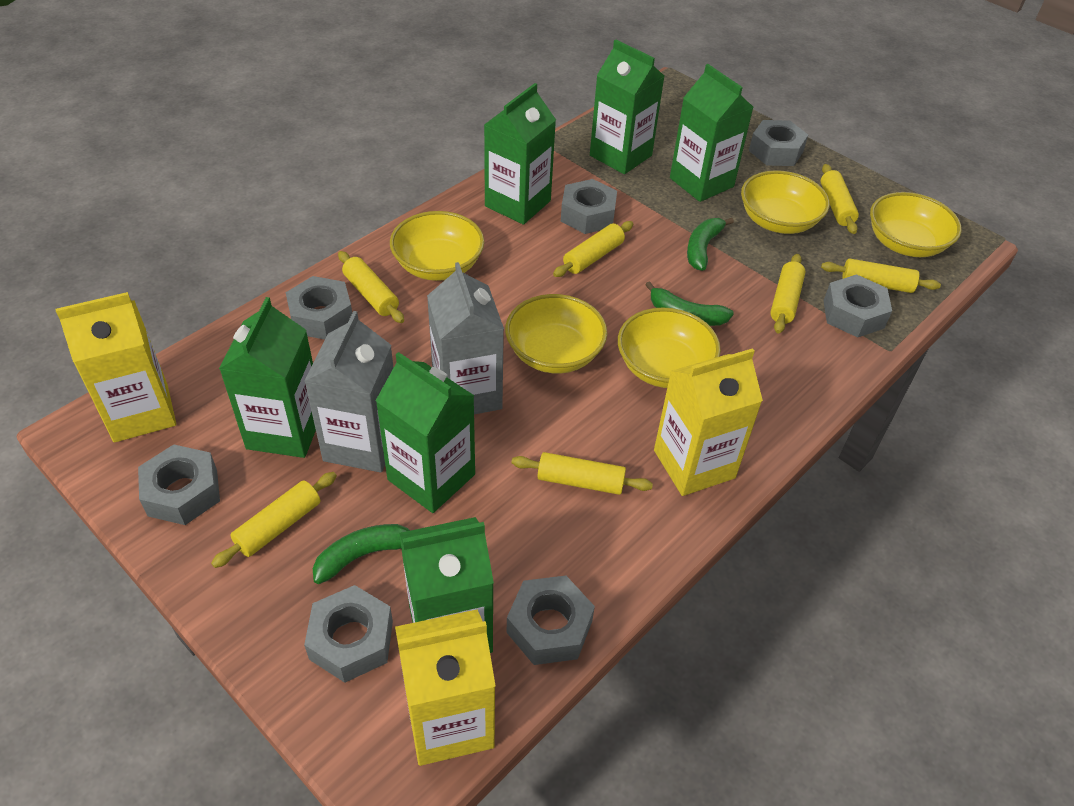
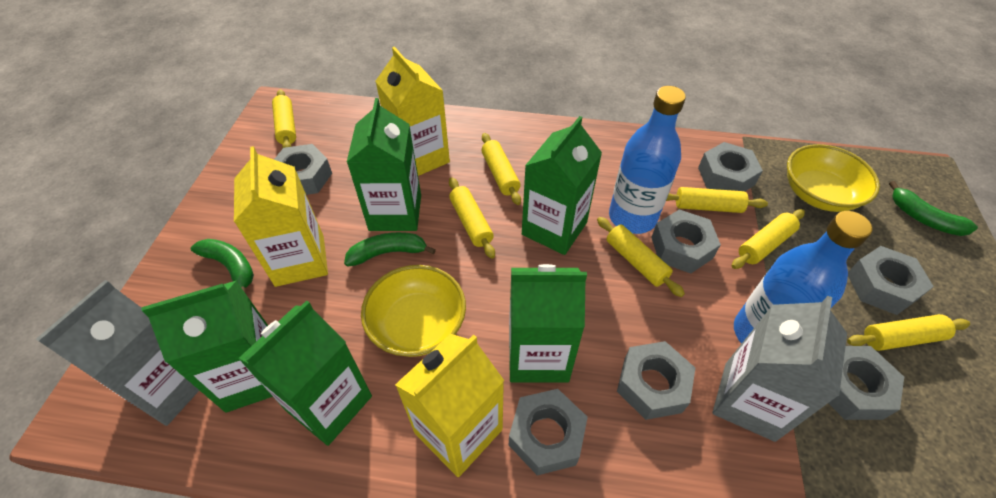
blue bottle: none = 0 -> [609,86,686,234] [734,211,873,344] = 2
green carton: [219,297,316,458] [376,352,475,513] [399,517,494,653] [484,83,556,225] [590,39,664,174] [670,64,753,202] = 6 -> [142,280,273,413] [238,300,372,446] [347,98,421,231] [509,264,587,383] [522,116,602,255] = 5
yellow bowl: [390,211,484,281] [505,294,607,374] [618,307,721,388] [741,170,830,234] [870,192,962,257] = 5 -> [361,265,466,357] [787,144,880,212] = 2

